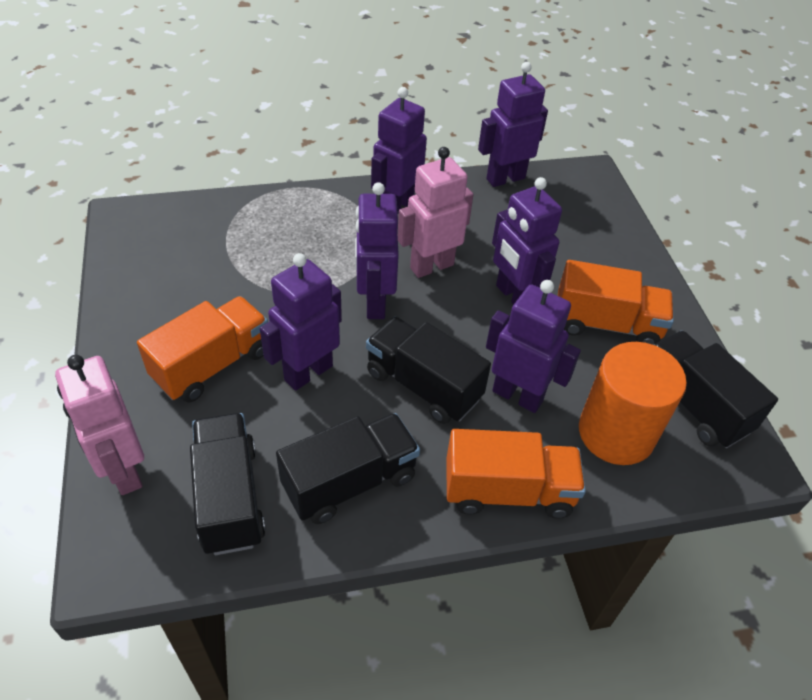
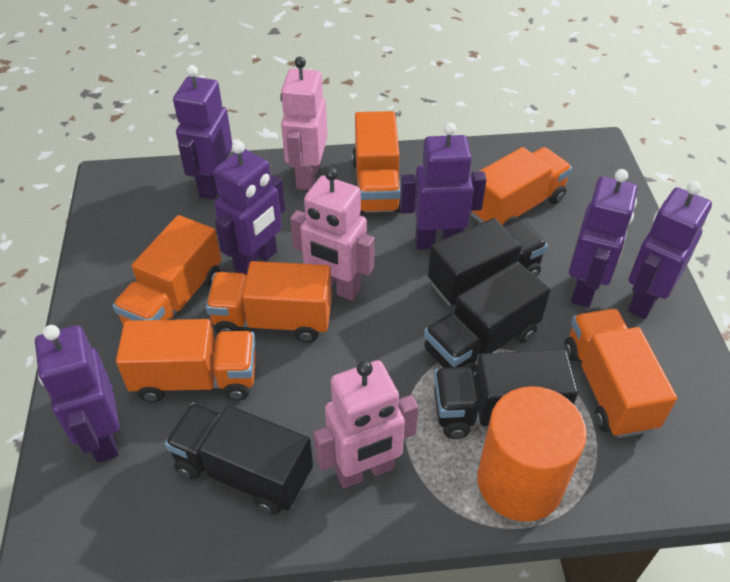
orange truck: [137,296,268,403] [446,429,586,519] [558,260,674,345] = 3 -> [112,215,221,324] [116,319,256,403] [206,261,332,343] [352,111,401,214] [471,147,572,226] [564,309,677,438] = 6
pink robot: [55,355,144,495] [398,147,473,278] = 2 -> [280,57,327,190] [290,167,375,301] [313,360,419,489] = 3

